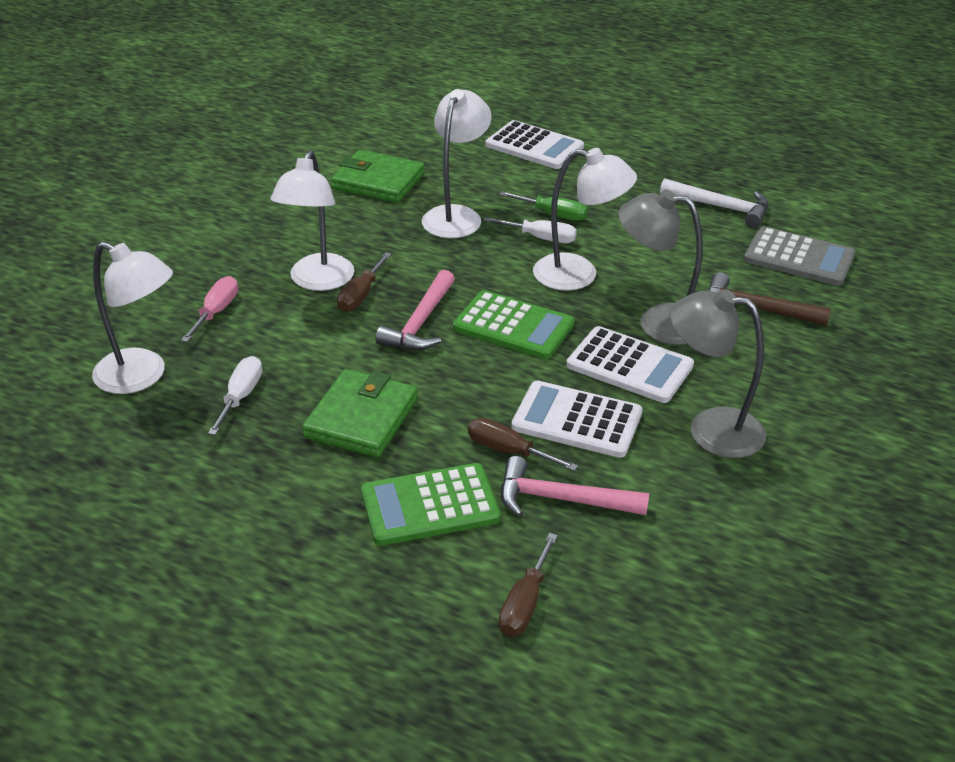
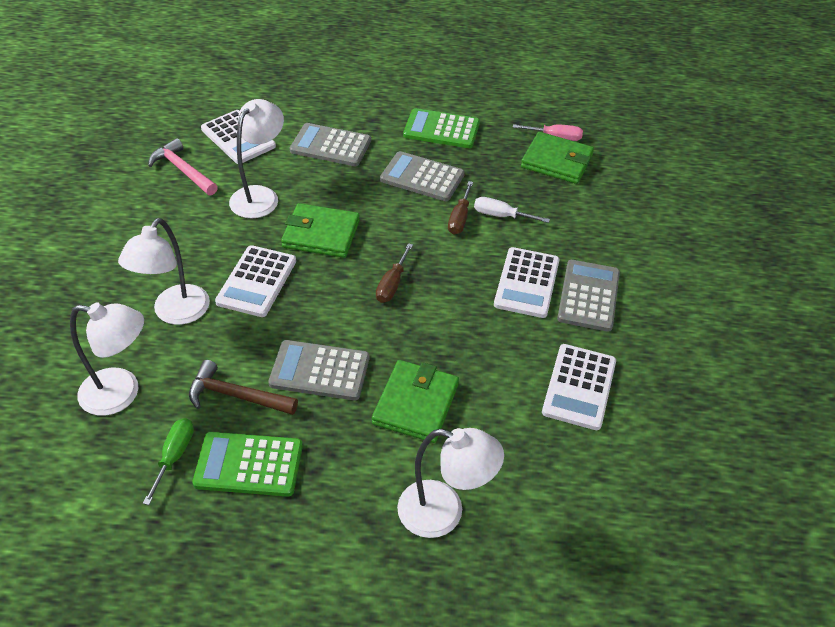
brown screwdriver: [337,252,392,312] [468,418,578,471] [499,533,558,637] = 3 -> [376,243,413,303] [448,181,473,235] = 2
green wallet: [302,369,418,458] [331,149,425,203] = 2 -> [281,203,360,258] [372,360,459,443] [521,132,594,184] = 3
grey calculator: [744,226,855,286] = 1 -> [268,340,369,400] [290,123,371,166] [380,151,465,201] [557,260,620,332] = 4
grey lamp: [618,190,703,345] [670,289,766,458] = 2 -> none = 0
pink hammer: [376,270,455,350] [501,456,649,517] = 2 -> [148,138,218,195] = 1
white calculator: [486,120,584,169] [511,381,643,458] [566,326,694,403] = 3 -> [201,110,276,164] [215,245,296,317] [494,247,560,318] [542,344,616,430] = 4
white hammer: [660,178,768,228] = 1 -> none = 0
white screwdriver: [208,356,262,435] [483,217,577,243] = 2 -> [474,197,550,223] = 1

